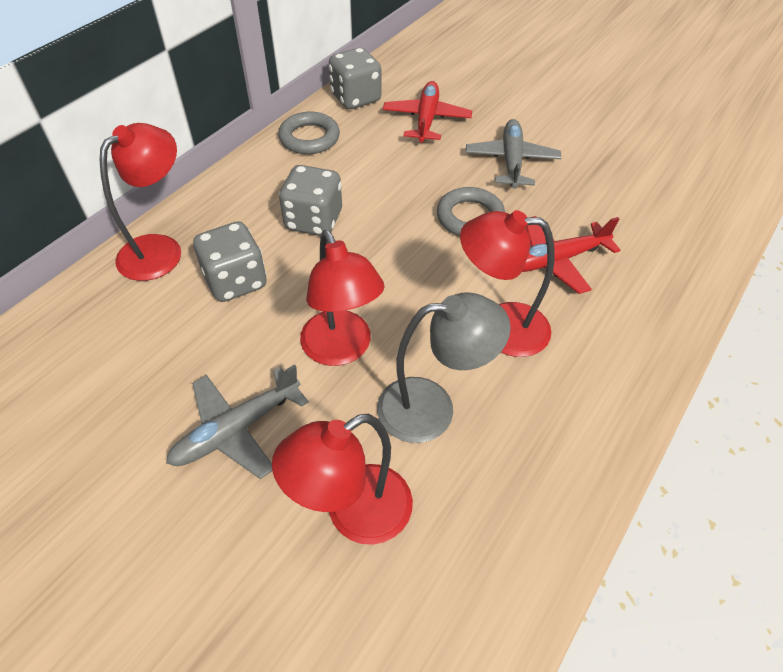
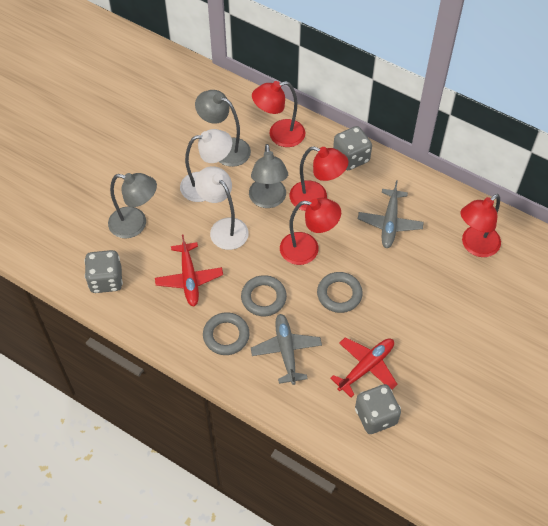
grey lamp: [377,292,511,443] = 1 -> [108,173,157,238] [195,90,251,167] [249,144,288,208] = 3
grey ring: [278,112,340,154] [437,187,505,236] = 2 -> [203,312,250,355] [241,275,287,316] [317,272,363,313] = 3
white lamp: none = 0 -> [180,129,232,202] [195,166,249,250] = 2

